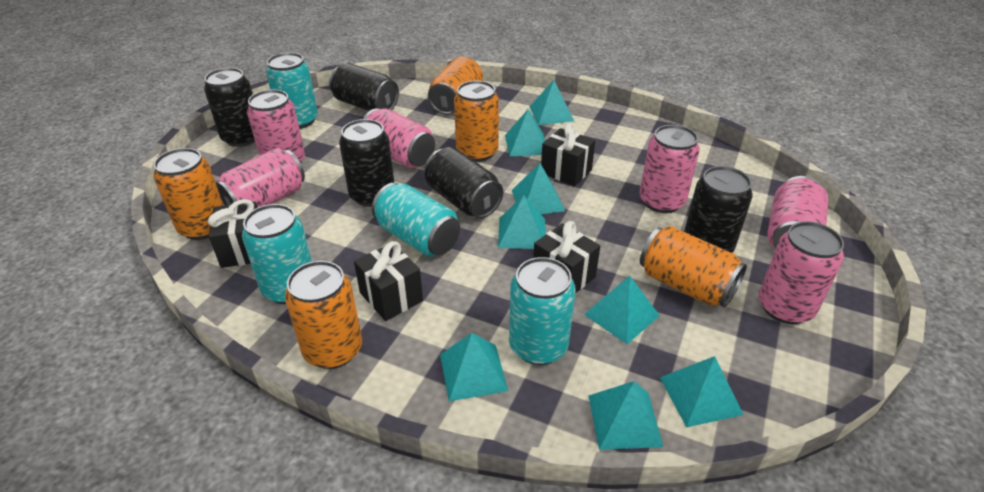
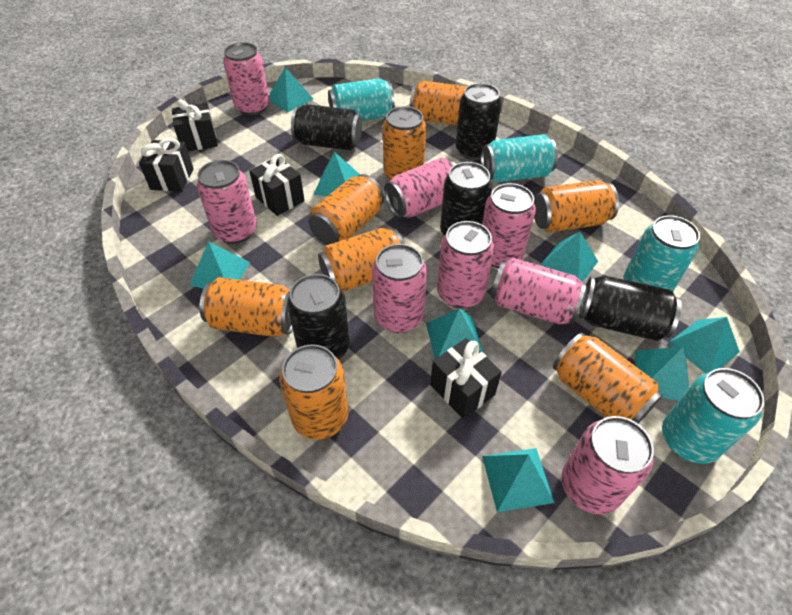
orange can: [154,148,224,240] [285,261,362,369] [428,56,483,114] [454,81,499,162] [640,226,747,308] = 5 -> [199,277,293,337] [279,344,348,440] [309,174,384,245] [318,228,404,292] [383,106,426,181] [410,80,467,125] [534,180,619,232] [553,333,662,424] = 8
pink can: [215,148,305,207] [247,89,305,163] [363,108,435,168] [639,125,700,213] [759,221,844,324] [767,176,829,249] = 6 -> [197,160,257,244] [223,42,270,115] [372,244,427,333] [384,158,456,218] [437,221,494,309] [482,183,536,268] [491,258,587,325] [561,416,654,514] = 8

